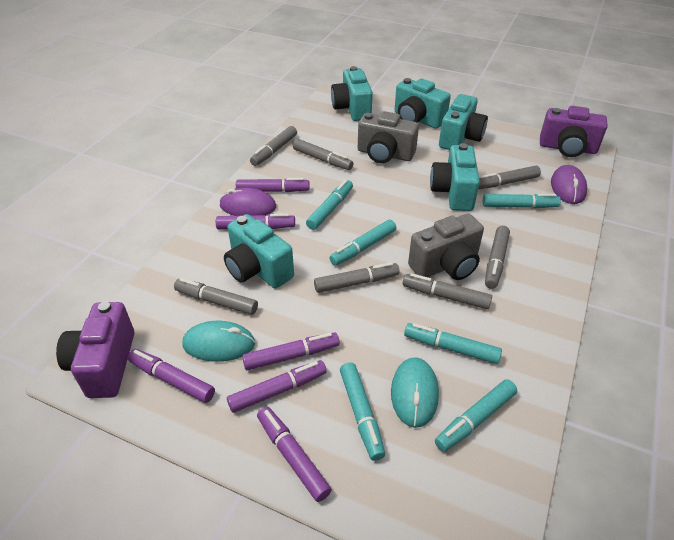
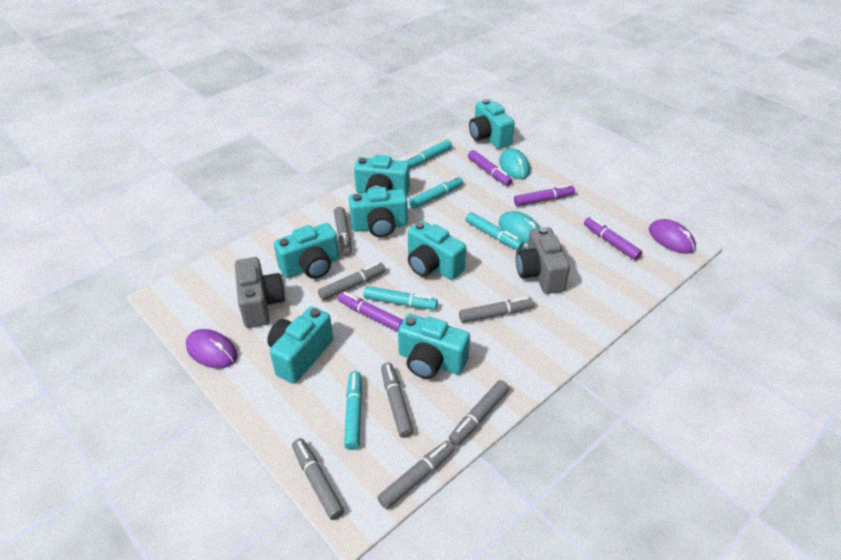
purple camera: [56,302,134,398] [540,106,607,157] = 2 -> none = 0
purple marker: [127,349,215,403] [216,214,295,229] [227,360,327,413] [236,178,310,192] [242,333,340,370] [257,407,332,502] = 6 -> [338,292,403,332] [468,150,512,186] [514,184,575,206] [584,217,642,260] = 4
turquoise camera: [224,214,294,288] [331,66,373,121] [395,78,451,129] [430,143,480,211] [439,94,488,150] = 5 -> [267,307,333,384] [274,223,339,279] [349,187,408,237] [354,155,410,196] [398,314,470,379] [408,220,466,280] [469,99,515,149] = 7
turquoise marker: [306,180,353,230] [330,220,396,266] [340,362,385,461] [404,323,502,364] [435,379,517,452] [483,194,561,208] = 6 -> [344,371,362,450] [364,286,438,310] [405,140,452,168] [409,176,463,208] [466,212,523,250] = 5

